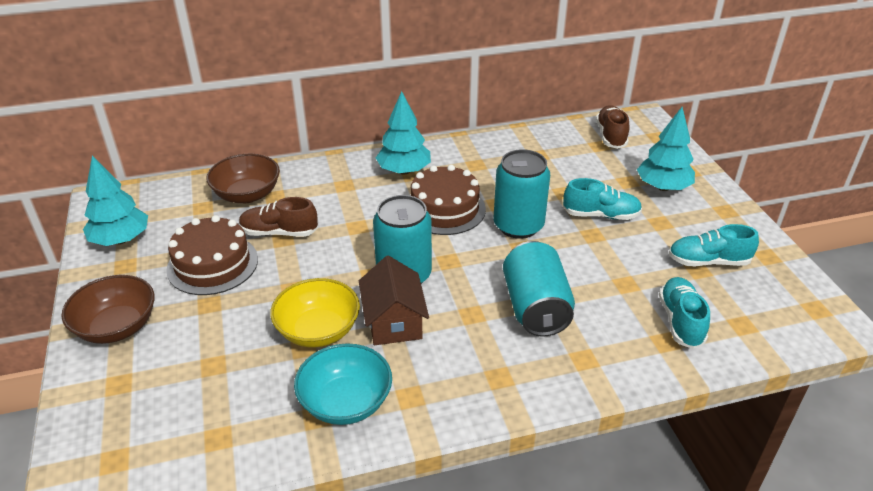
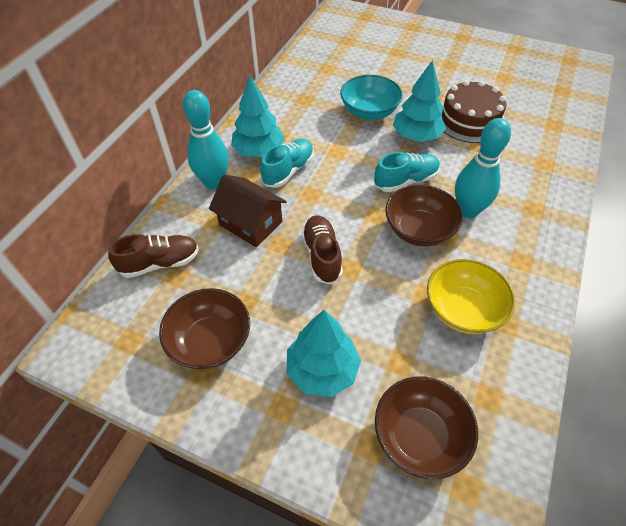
brown bowl: [61,275,155,344] [207,154,280,203] = 2 -> [159,288,250,369] [375,376,478,479] [385,185,463,247] = 3
brown cake: [166,215,258,295] [410,165,486,235] = 2 -> [441,80,506,143] = 1
turquoise bowling pin: none = 0 -> [183,90,229,189] [455,118,511,218] = 2
turquoise can: [373,195,432,284] [494,149,550,239] [503,241,575,337] = 3 -> none = 0
turquoise shoe: [563,178,642,220] [659,277,710,349] [668,224,759,266] = 3 -> [260,139,314,188] [374,152,440,192] = 2

